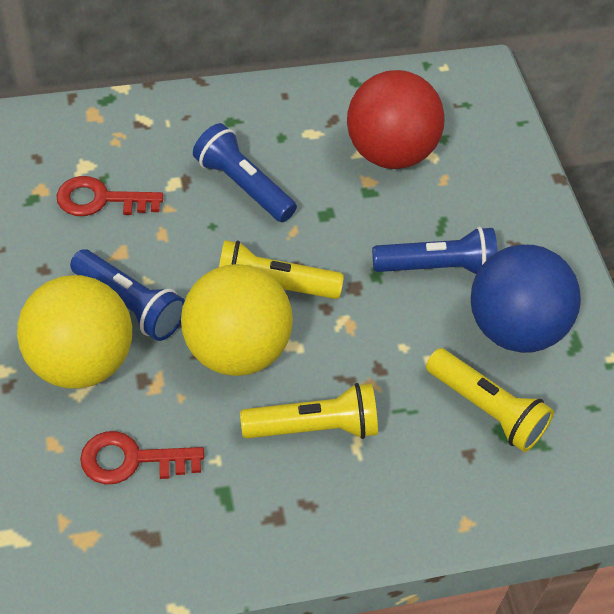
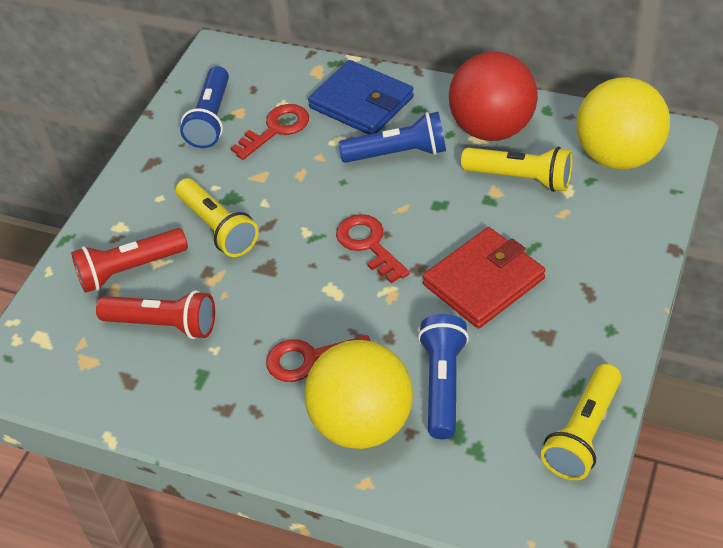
blue ball: [471,245,581,353] = 1 -> none = 0
blue wallet: none = 0 -> [308,60,414,135] = 1
red flashlight: none = 0 -> [71,228,188,293] [96,290,215,339] = 2
red key: [56,176,163,216] [80,431,204,484] = 2 -> [231,104,309,160] [266,335,370,382] [336,214,410,283] = 3
red wallet: none = 0 -> [422,227,545,328] = 1

